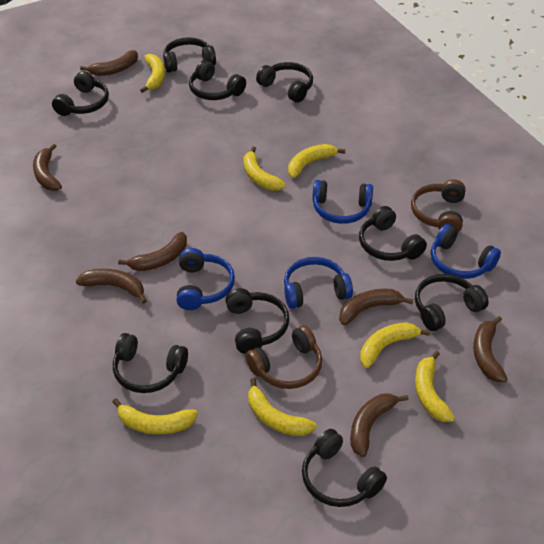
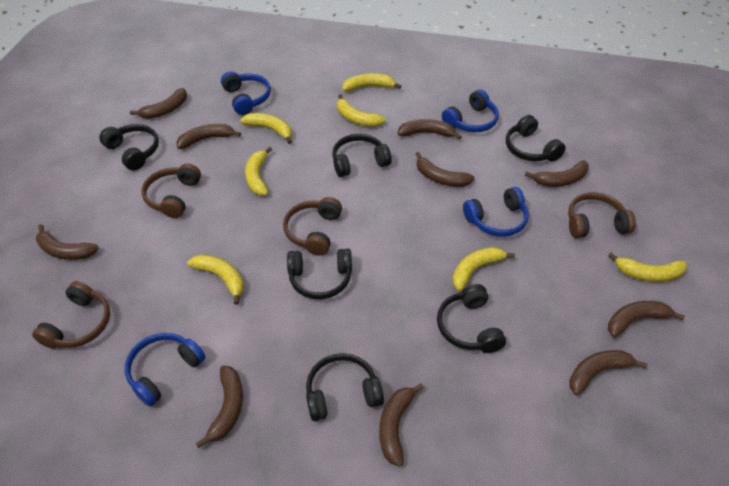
black headphones: [52,71,109,116] [113,333,188,393] [163,37,216,73] [189,60,246,100] [225,288,289,354] [256,62,313,103] [302,429,387,507] [359,206,427,261] [415,274,489,331] = 9 -> [99,124,159,170] [287,249,352,299] [306,353,384,421] [332,134,392,177] [437,284,506,353] [506,115,566,162] = 6
brown banana: [33,144,62,191] [76,269,147,304] [80,50,138,76] [118,232,187,271] [339,289,413,325] [350,393,409,457] [473,316,507,382] = 7 -> [36,224,99,260] [130,88,187,119] [177,124,241,149] [196,365,243,448] [379,383,424,467] [397,119,462,140] [415,152,475,187] [525,160,589,187] [570,350,647,395] [608,301,685,337] = 10
brown headphones: [246,325,322,389] [411,179,465,233] = 2 -> [32,281,110,349] [142,163,201,218] [283,197,342,256] [568,192,636,238] = 4

